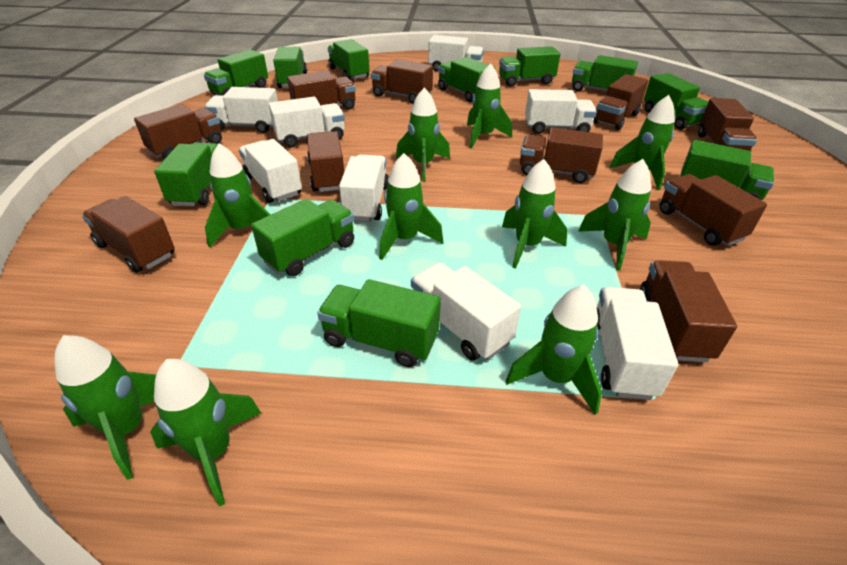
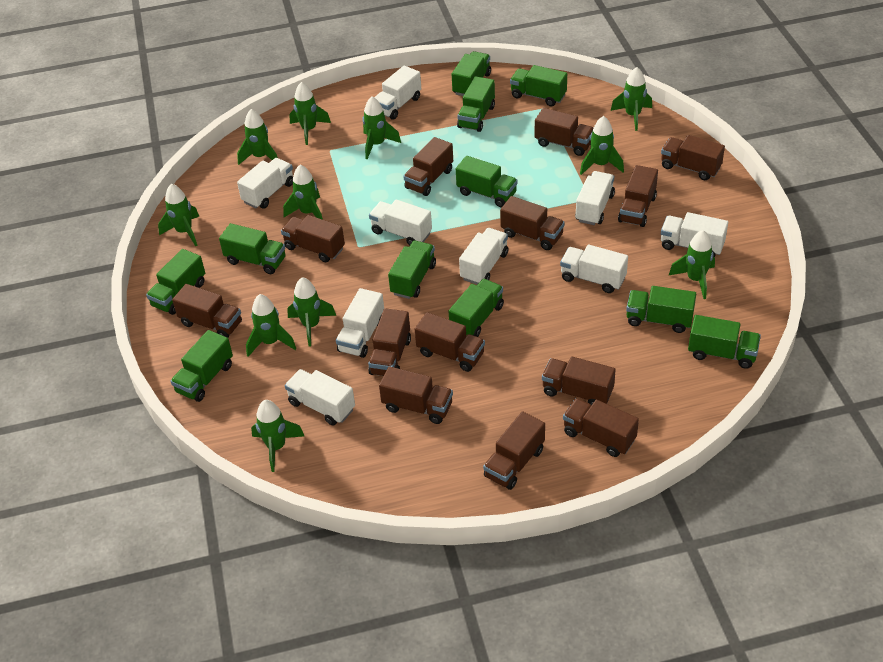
brown truck: [82,196,175,273] [134,104,222,158] [287,70,356,110] [307,131,344,192] [371,59,433,103] [520,127,603,183] [593,74,649,130] [640,260,737,362] [659,174,767,246] [698,98,757,151] = 10 -> [172,284,242,338] [281,215,345,262] [368,308,411,376] [379,366,453,424] [403,137,453,196] [415,312,485,372] [483,411,545,490] [500,196,565,250] [535,108,593,156] [542,356,616,405] [563,398,639,457] [618,165,658,227] [661,135,725,180] = 13
green rocket: [54,335,156,480] [150,359,261,506] [205,143,271,247] [379,153,443,260] [396,87,450,182] [467,63,512,148] [502,159,568,269] [506,285,602,415] [578,159,651,271] [609,95,675,190] = 10 -> [158,184,199,246] [237,109,278,165] [246,294,296,357] [251,400,304,472] [283,165,323,220] [287,277,336,347] [289,82,331,145] [363,97,401,159] [580,116,624,175] [611,67,652,131] [669,230,715,299] = 11
white truck: [205,87,278,133] [239,139,302,203] [269,97,345,148] [339,155,389,222] [411,263,521,361] [428,35,484,71] [525,89,597,134] [597,287,678,400] = 8 -> [237,158,293,209] [285,369,355,425] [336,288,384,358] [369,200,432,245] [374,66,421,120] [459,228,509,285] [560,245,628,293] [575,171,615,225] [661,212,728,257] = 9

